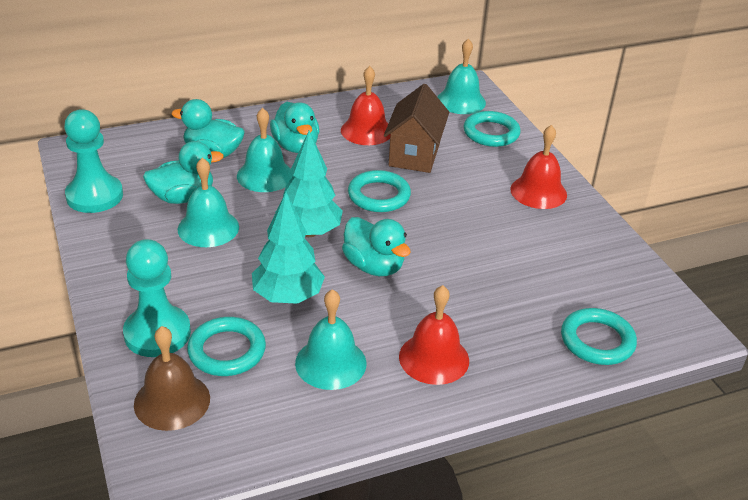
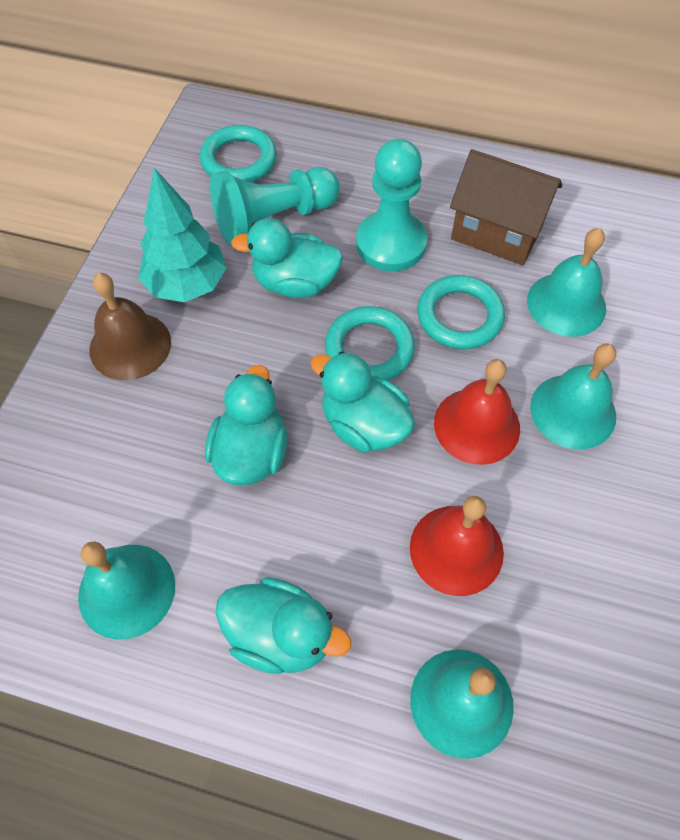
red bell: [341,66,390,145] [399,285,469,385] [510,125,567,209] = 3 -> [410,496,504,596] [434,359,520,465] = 2
turquoise ring: [187,317,266,376] [348,170,411,212] [464,111,521,147] [561,308,637,365] = 4 -> [200,125,277,182] [325,306,415,381] [417,275,505,349] = 3
turquoise tree: [252,192,325,304] [275,131,343,237] = 2 -> [138,168,227,302] = 1

